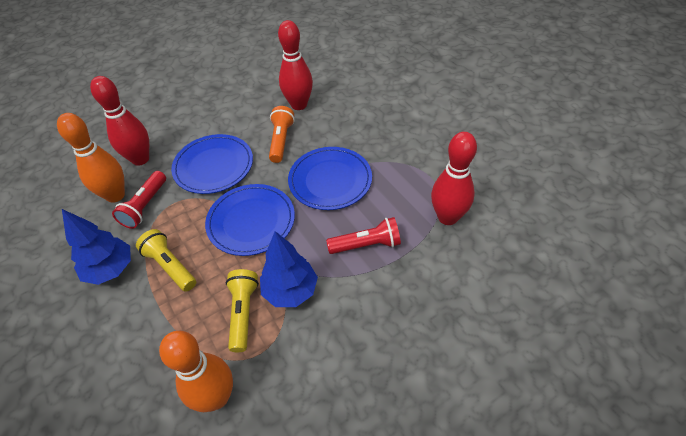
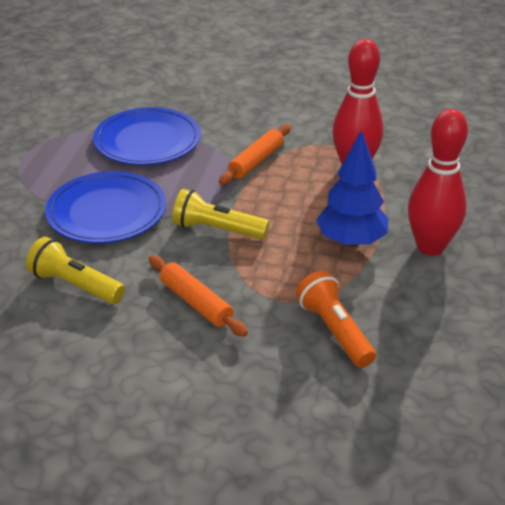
blue plate: [171,134,253,194] [205,184,295,256] [288,147,372,210] = 3 -> [45,171,166,243] [93,107,201,165] = 2
blue tree: [62,209,131,285] [260,231,318,307] = 2 -> [316,130,388,247] = 1
orange bowling pin: [57,113,125,203] [159,331,233,412] = 2 -> none = 0
orange rolling pin: none = 0 -> [149,255,248,337] [219,124,291,185] = 2
red bowling pin: [90,76,149,166] [278,20,313,110] [431,132,477,225] = 3 -> [332,39,383,165] [408,109,468,256] = 2
red flashlight: [112,171,166,229] [326,217,401,254] = 2 -> none = 0

